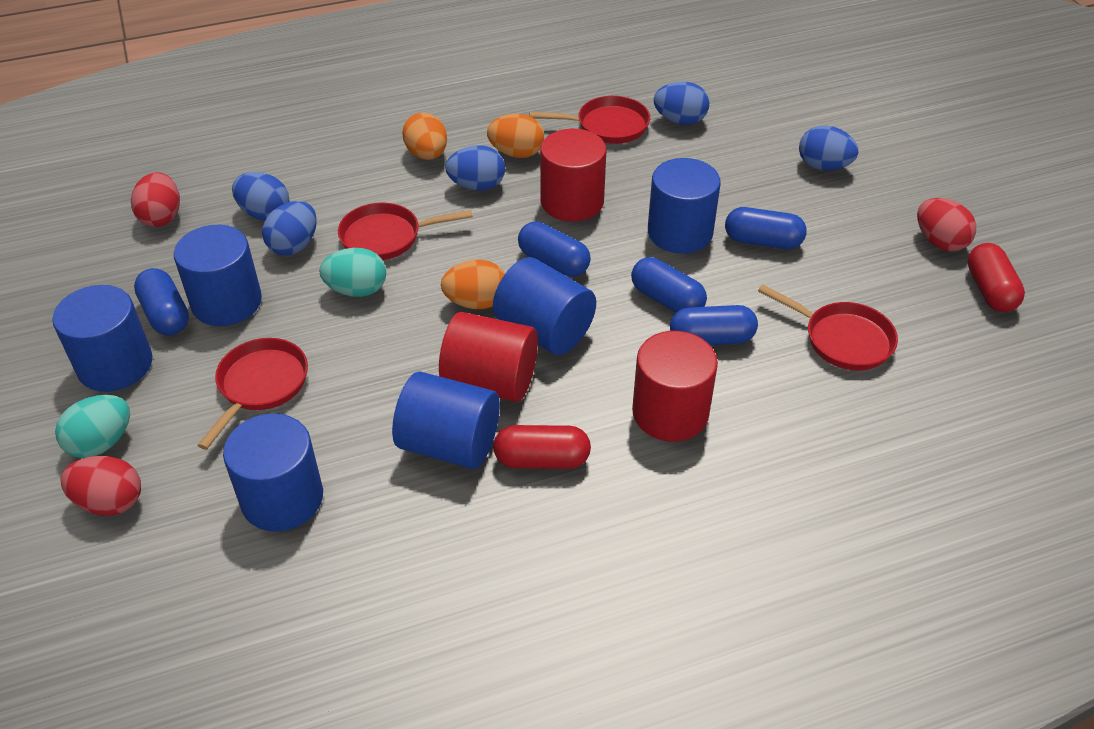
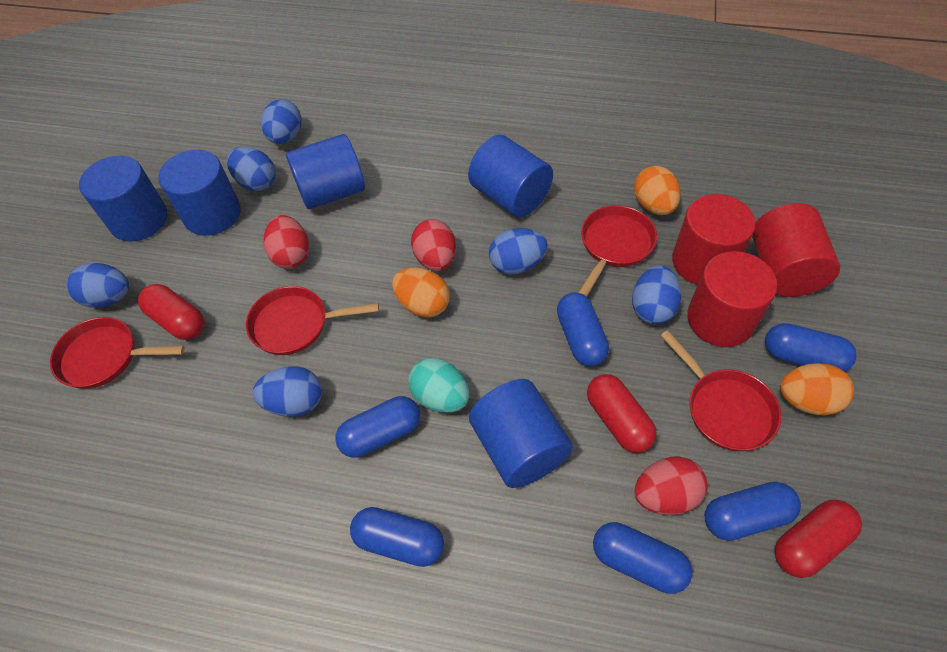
blue capsule: [134,268,189,335] [518,221,591,277] [631,257,707,313] [670,305,758,345] [725,207,807,249] = 5 -> [335,396,420,458] [350,507,444,567] [557,292,609,366] [593,522,692,594] [705,482,801,541] [765,323,857,372] = 6
blue cylinder: [52,285,152,392] [174,225,262,326] [223,413,323,532] [392,371,500,469] [493,257,596,355] [648,158,721,254] = 6 -> [79,156,167,242] [159,150,241,236] [286,134,365,209] [468,135,553,217] [469,379,573,488] = 5
blue egg: [232,172,289,221] [262,201,317,256] [445,145,505,191] [654,82,709,125] [799,125,859,170] = 5 -> [66,263,129,308] [227,147,275,191] [253,366,322,417] [261,99,302,144] [489,228,548,274] [632,265,681,324] = 6
red capsule: [493,425,591,469] [967,243,1025,312] = 2 -> [138,284,204,340] [587,374,657,453] [775,500,862,578] = 3
turquoise egg: [55,395,130,458] [319,248,386,297] = 2 -> [408,358,470,413] = 1

